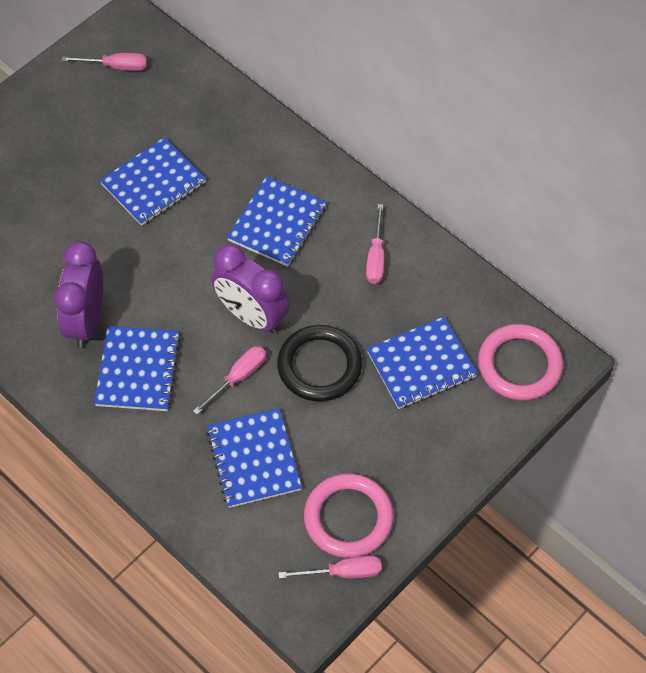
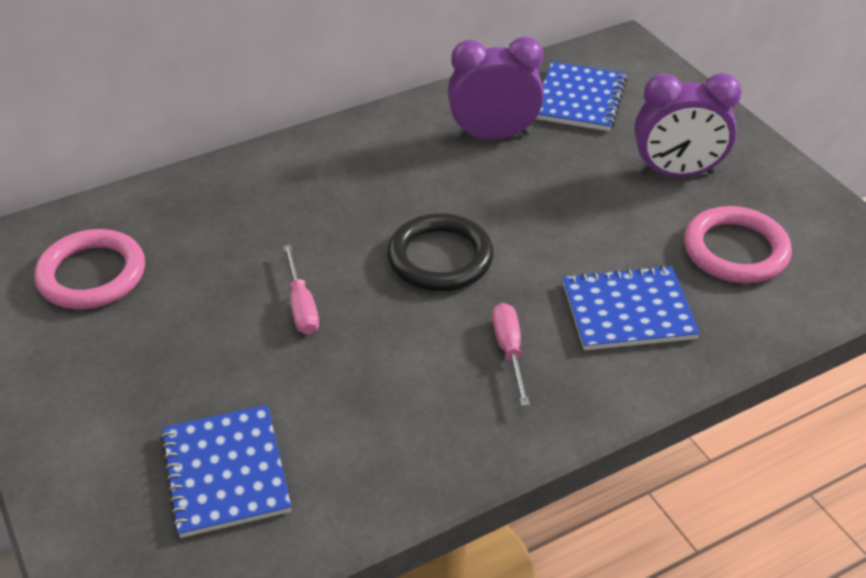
blue notebook: [94,326,181,411] [100,137,206,226] [206,408,302,508] [227,176,327,267] [366,317,478,409] = 5 -> [160,405,291,538] [536,62,627,131] [563,265,700,350] = 3
pink screwdriver: [61,53,147,71] [193,346,266,415] [278,556,382,579] [366,204,384,284] = 4 -> [284,245,319,335] [492,303,530,406] = 2

